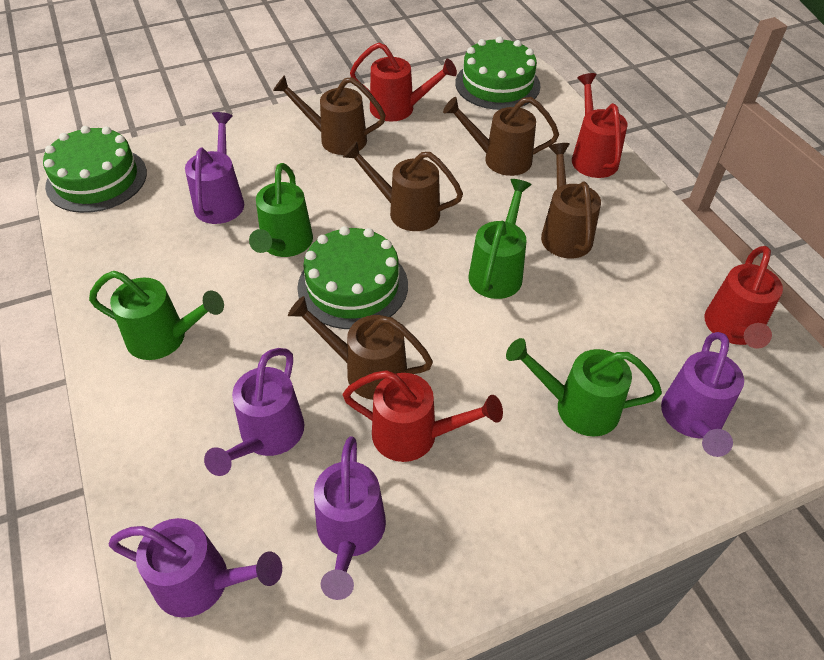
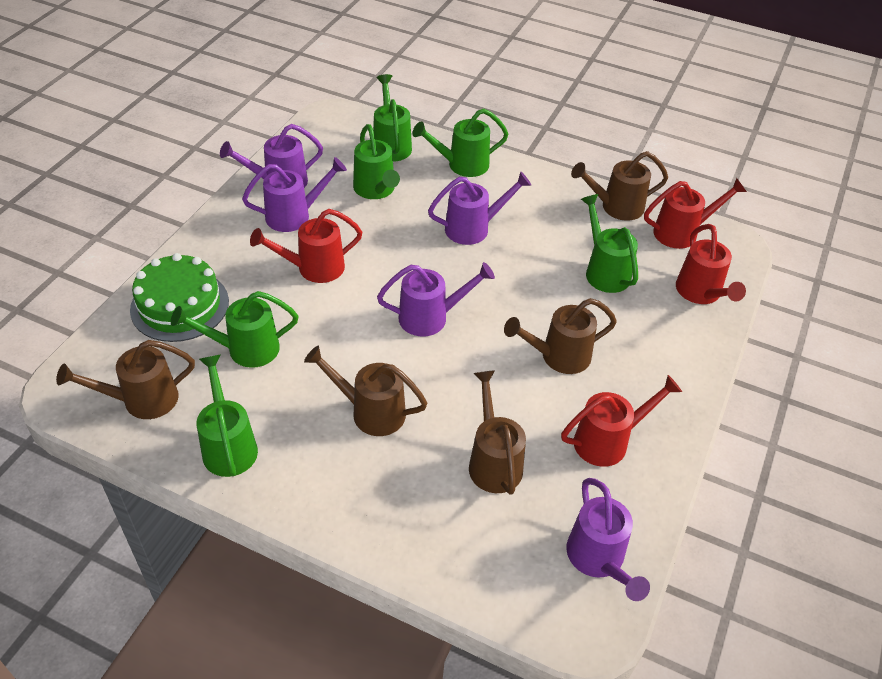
green cake: [43,126,147,213] [297,226,408,329] [455,36,540,110] = 3 -> [130,253,229,342] = 1
green watering can: [89,271,224,360] [249,163,313,257] [468,179,532,299] [506,338,662,437] = 4 -> [171,291,299,368] [197,355,258,477] [353,124,400,199] [373,74,412,162] [413,109,508,177] [581,194,638,293] = 6

